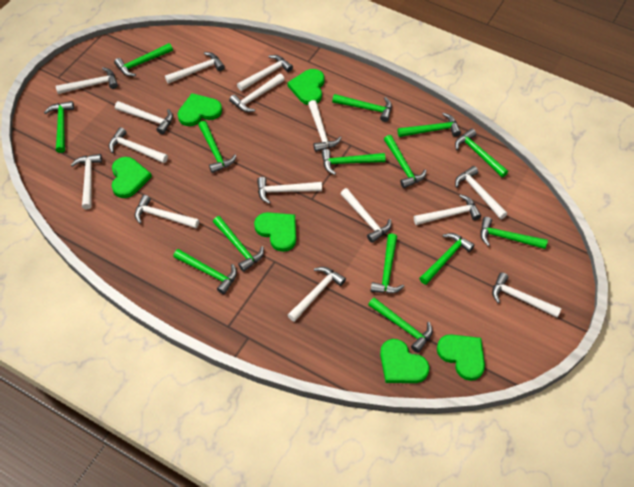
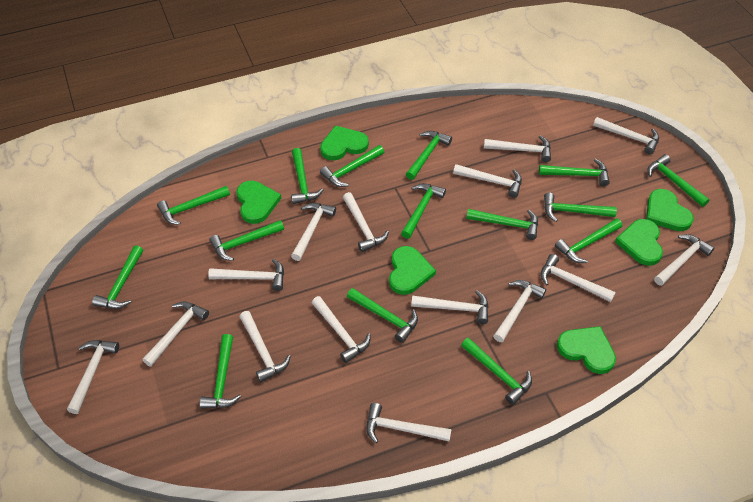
green hammer: [44,101,74,153] [114,43,173,76] [173,249,237,294] [198,121,237,173] [213,216,264,272] [321,149,385,175] [332,94,392,122] [368,298,433,353] [371,233,404,293] [384,135,427,188] [398,113,461,137] [419,233,474,285] [455,128,508,177] [480,217,548,249] = 14 -> [92,245,143,309] [157,186,230,225] [200,334,241,409] [209,220,284,261] [291,148,324,204] [320,145,384,187] [347,288,418,343] [401,183,446,239] [406,131,452,180] [461,338,532,405] [466,209,538,240] [539,159,610,186] [544,192,617,222] [555,218,622,263] [648,154,710,207] = 15

